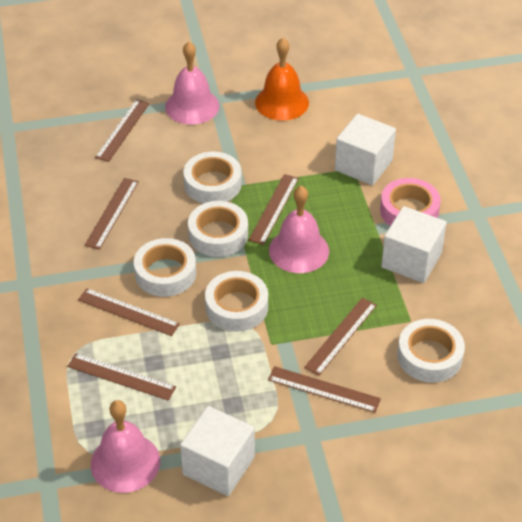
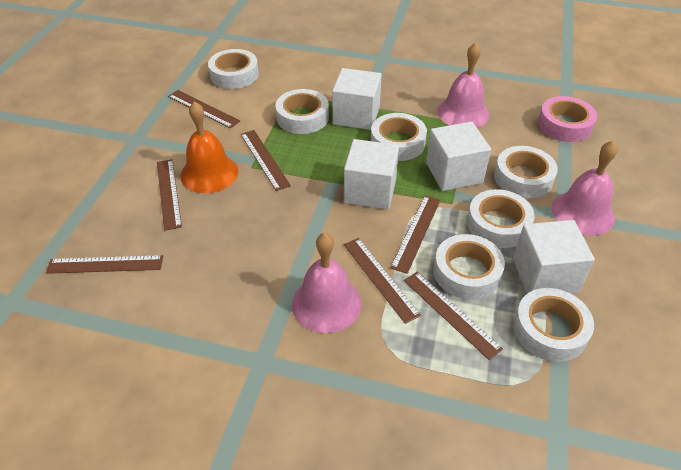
white cube: [180,406,255,496] [335,114,396,185] [381,206,447,283] = 3 -> [332,68,382,130] [344,139,399,209] [426,122,491,191] [513,220,595,294] = 4
white tape: [134,238,196,297] [184,152,242,204] [188,201,248,257] [205,271,268,332] [397,319,465,383] = 5 -> [208,49,259,89] [275,89,329,134] [371,113,427,161] [433,234,505,300] [467,189,535,248] [494,146,558,198] [513,288,594,362] = 7

